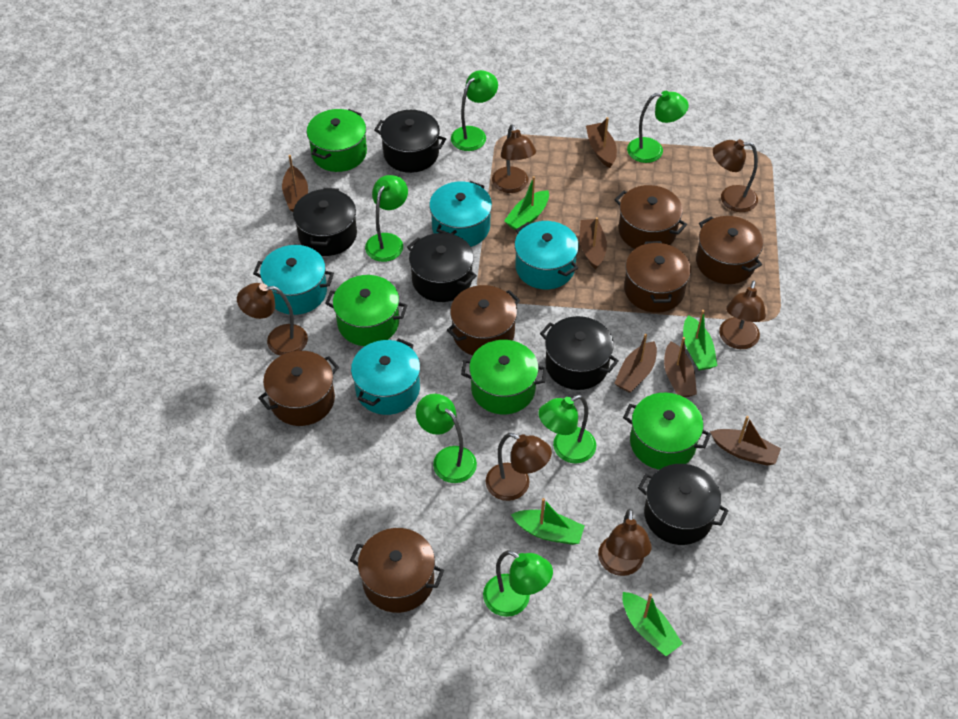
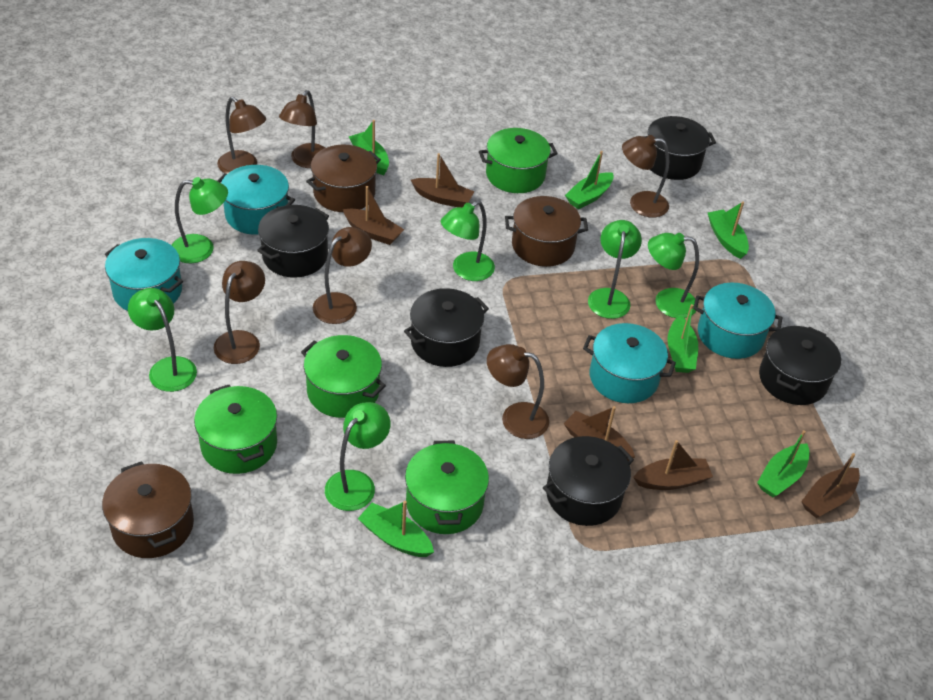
brown boat: [282,155,308,212] [580,217,607,270] [586,117,617,168] [614,334,657,393] [664,337,697,397] [710,416,781,466] = 6 -> [343,186,404,245] [411,153,474,207] [564,406,635,461] [633,440,713,490] [801,453,860,518] = 5
brown pot: [258,351,339,426] [350,528,444,613] [447,285,520,355] [615,185,687,249] [624,241,691,313] [696,216,763,284] = 6 -> [102,461,194,558] [306,145,381,212] [505,196,588,267] = 3
green boat: [504,176,549,231] [511,498,585,545] [622,592,683,656] [683,310,717,371] = 4 -> [349,120,389,175] [358,501,434,557] [565,151,614,209] [667,304,698,373] [708,201,749,259] [757,430,810,497] = 6

